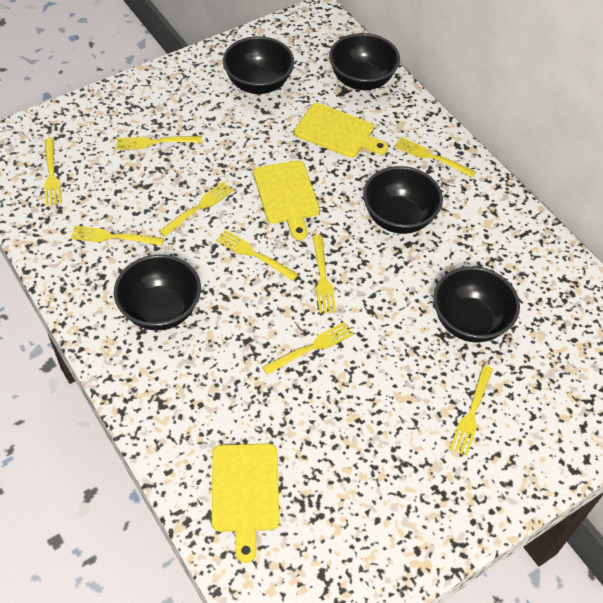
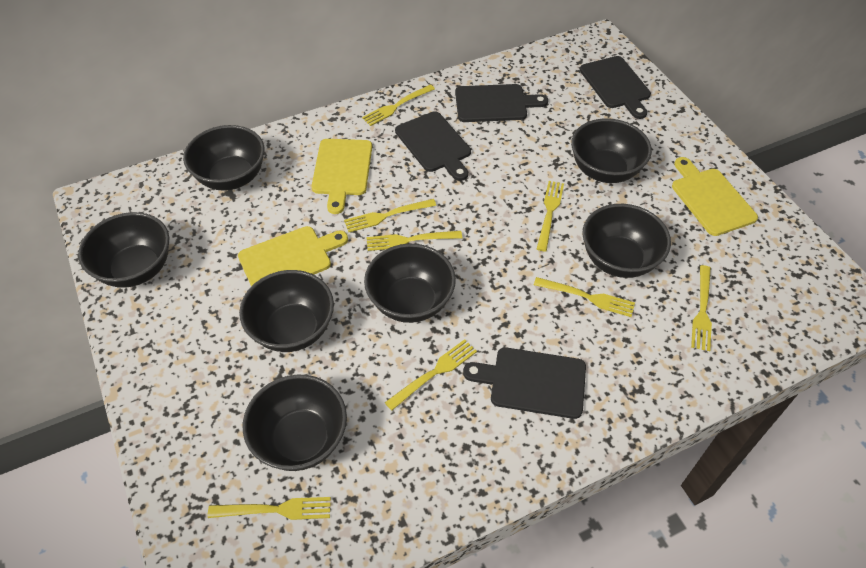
black bowl: [114,255,201,330] [223,36,294,94] [329,33,400,90] [363,166,443,234] [433,266,520,342] = 5 -> [78,212,169,288] [183,125,265,191] [239,270,334,352] [243,374,347,471] [364,244,456,323] [571,118,652,183] [582,204,671,278] = 7
black cutting board: none = 0 -> [395,111,471,181] [455,84,548,122] [463,348,586,419] [580,56,651,119] = 4
yellow fork: [44,138,62,206] [71,226,164,246] [116,136,202,150] [159,182,234,237] [216,230,299,281] [262,322,354,375] [312,235,336,313] [394,137,476,178] [450,366,493,456] = 9 -> [207,497,331,520] [344,199,436,232] [362,85,435,126] [366,231,462,251] [385,339,477,411] [534,277,635,317] [537,181,564,252] [691,265,712,351] = 8

